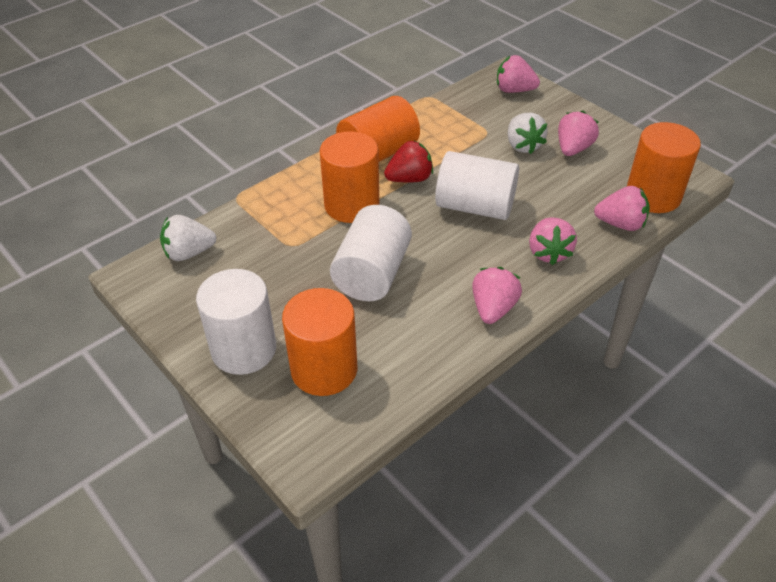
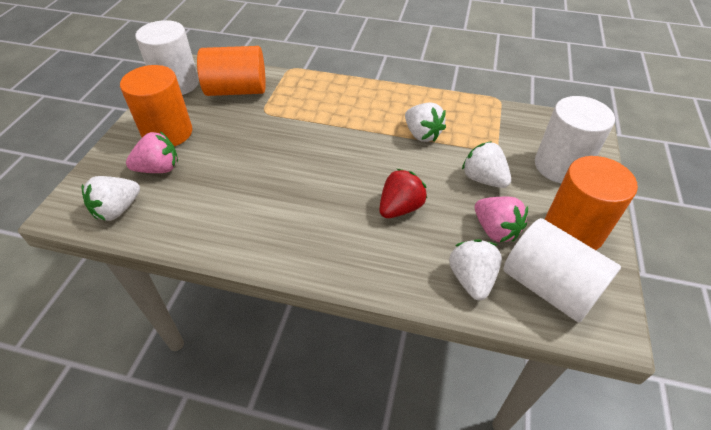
orange cylinder: [282,288,357,396] [320,131,379,223] [336,96,420,162] [627,122,701,213] = 4 -> [120,65,192,147] [197,46,266,96] [545,156,638,250] = 3
pink strawberry: [472,267,522,324] [497,55,540,93] [529,217,577,265] [558,111,599,156] [594,186,650,231] = 5 -> [126,132,178,173] [475,197,528,242] = 2
white strawberry: [160,215,216,261] [508,113,548,154] = 2 -> [82,176,140,221] [405,102,446,142] [449,239,502,300] [462,141,511,188] = 4

